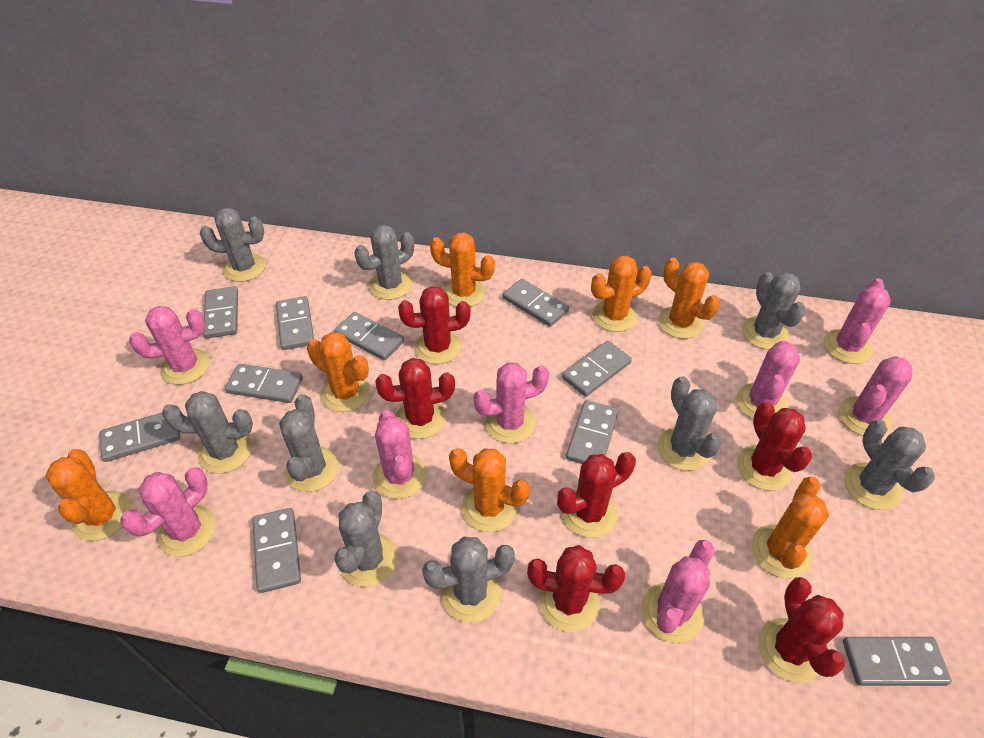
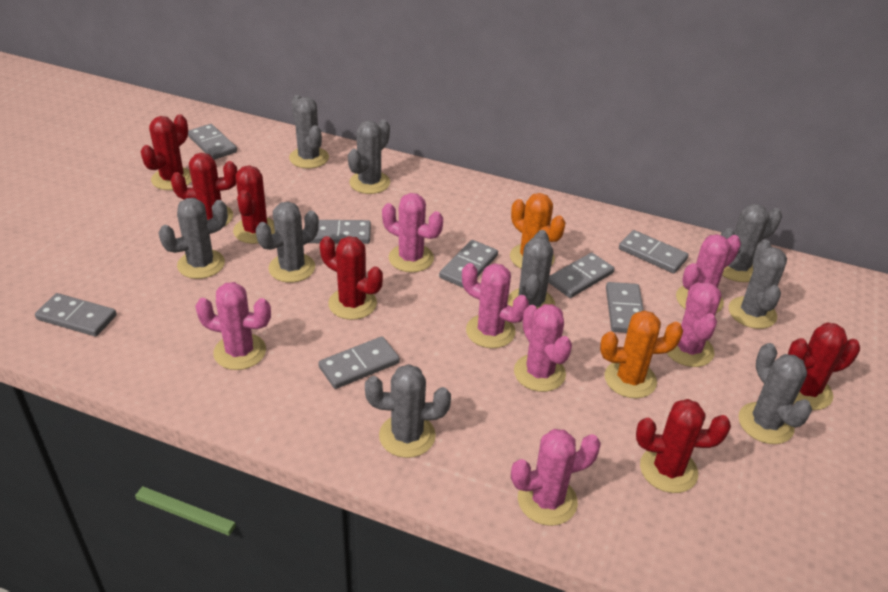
grey domino: [100,413,181,462] [203,286,238,338] [225,364,303,403] [253,508,301,593] [276,296,314,350] [334,312,404,360] [503,279,569,327] [562,341,632,397] [566,400,619,464] [843,637,952,686] = 10 -> [35,293,117,337] [188,124,237,160] [309,220,371,244] [318,336,400,389] [439,240,498,288] [548,253,614,298] [606,282,644,333] [619,230,689,273] = 8
orange cactus: [46,449,131,541] [307,332,371,412] [430,232,495,307] [449,448,530,532] [591,256,652,332] [658,257,720,339] [752,477,829,578] = 7 -> [510,193,566,269] [600,311,683,398] = 2
pink cactus: [120,467,216,557] [129,306,210,385] [373,410,427,499] [473,362,549,443] [641,540,715,643] [736,340,800,419] [824,278,891,364] [838,356,913,436] = 8 -> [195,282,271,370] [382,193,443,272] [462,263,529,348] [511,429,601,526] [514,304,572,392] [667,282,722,367] [676,234,741,313] = 7

